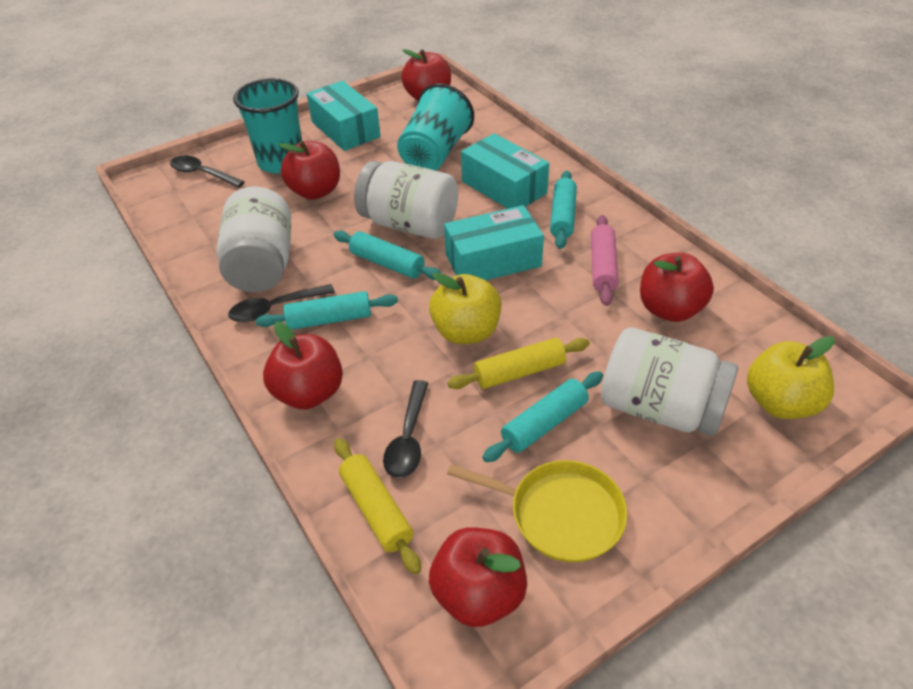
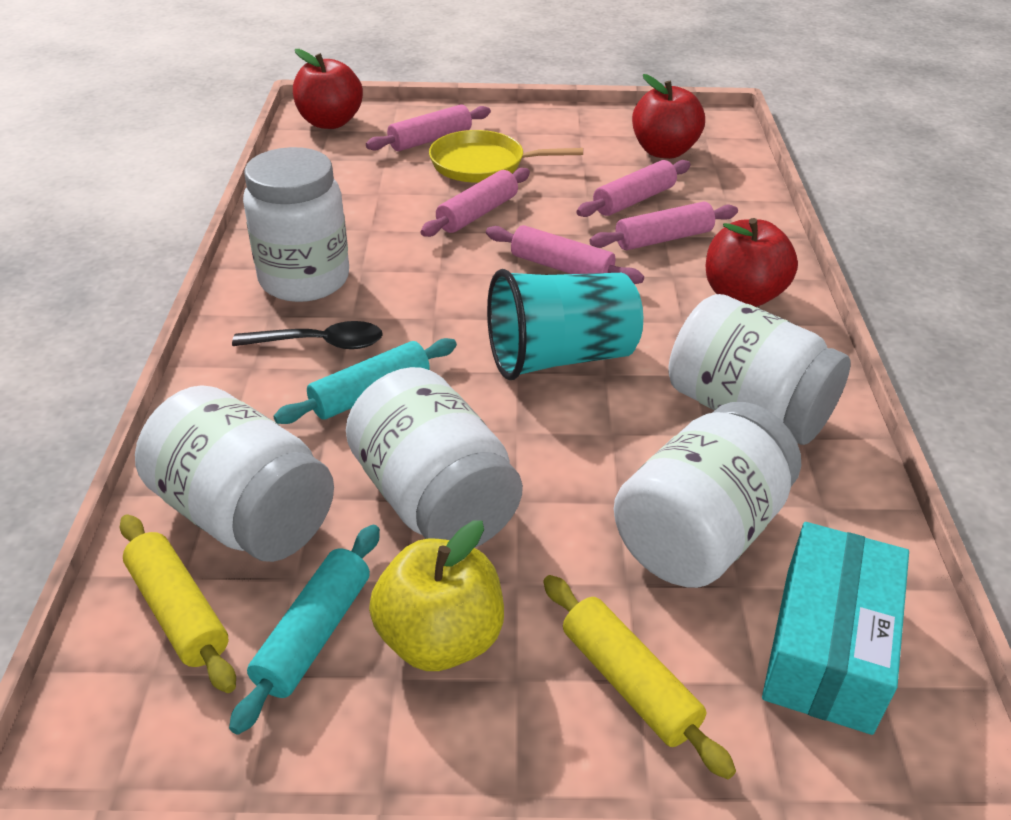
black spoon: [170,155,245,188] [228,284,335,322] [383,380,428,478] = 3 -> [232,321,383,349] = 1
pink rolling pin: [591,215,619,306] = 1 -> [366,104,491,151] [420,168,530,237] [486,225,644,284] [577,160,691,217] [589,202,738,250] = 5
red apple: [263,322,343,410] [278,141,340,200] [401,49,451,101] [429,527,527,627] [640,253,714,322] = 5 -> [293,49,363,129] [632,74,705,159] [705,218,798,307] = 3
turquoise box: [307,81,381,151] [444,205,544,281] [461,133,549,209] = 3 -> [762,522,909,735] = 1
turquoise cup: [233,78,302,174] [397,83,474,171] = 2 -> [487,269,643,380] = 1
turquoise rolling pin: [256,291,398,330] [333,231,442,280] [482,371,603,462] [550,170,577,249] = 4 -> [229,525,380,735] [273,338,457,424] = 2
white jar: [217,186,291,292] [354,161,458,239] [601,328,738,436] = 3 -> [135,385,334,562] [243,147,349,302] [346,367,523,548] [614,402,801,588] [668,294,851,445] = 5
yellow apple: [429,272,501,344] [747,336,835,419] = 2 -> [369,520,504,671] = 1

